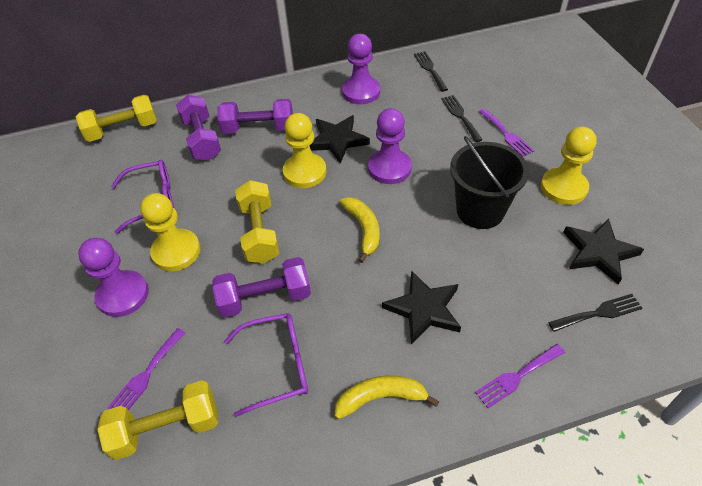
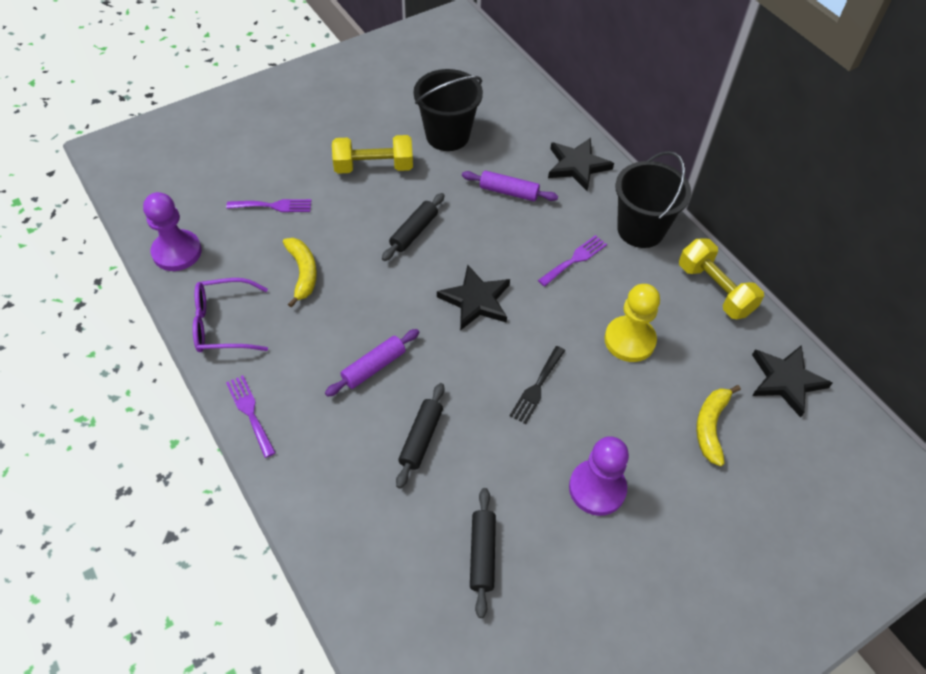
black bucket: [450,136,529,229] = 1 -> [414,69,483,151] [615,151,691,248] = 2
black fork: [414,51,448,92] [441,95,483,142] [548,294,642,332] = 3 -> [510,346,565,424] = 1
black rolling pin: none = 0 -> [382,193,444,261] [396,383,445,489] [470,488,496,618] = 3
purple dumbbell: [176,95,221,161] [212,257,311,317] [217,99,293,134] = 3 -> none = 0
purple glasses: [111,160,174,234] [224,313,308,417] = 2 -> [193,278,268,352] = 1
purple pawn: [78,238,149,317] [342,34,380,104] [368,108,412,184] = 3 -> [143,192,202,271] [569,436,629,516] = 2
purple rolling pin: none = 0 -> [325,329,419,397] [462,170,558,201] = 2
yellow dumbbell: [76,95,157,142] [97,380,218,460] [235,180,279,264] = 3 -> [332,135,413,174] [679,238,764,319] = 2
yellow pawn: [140,193,201,271] [283,113,326,188] [541,127,597,205] = 3 -> [604,284,660,362] = 1

